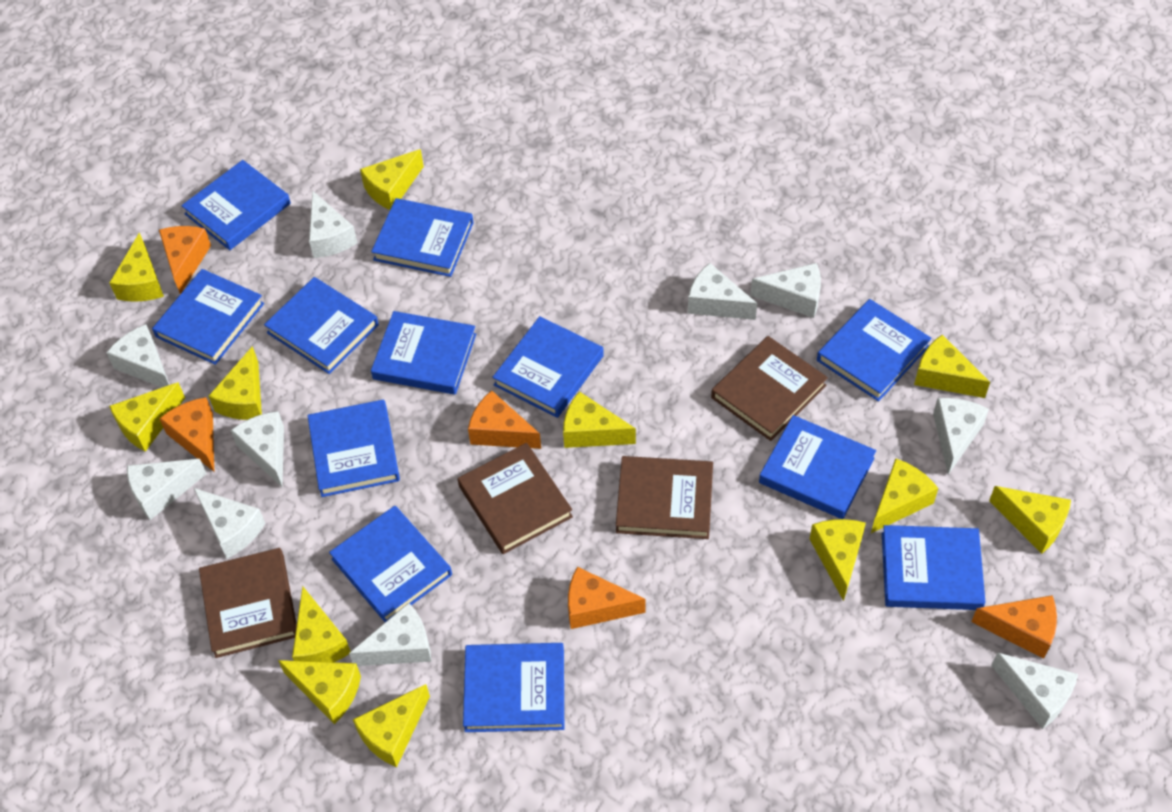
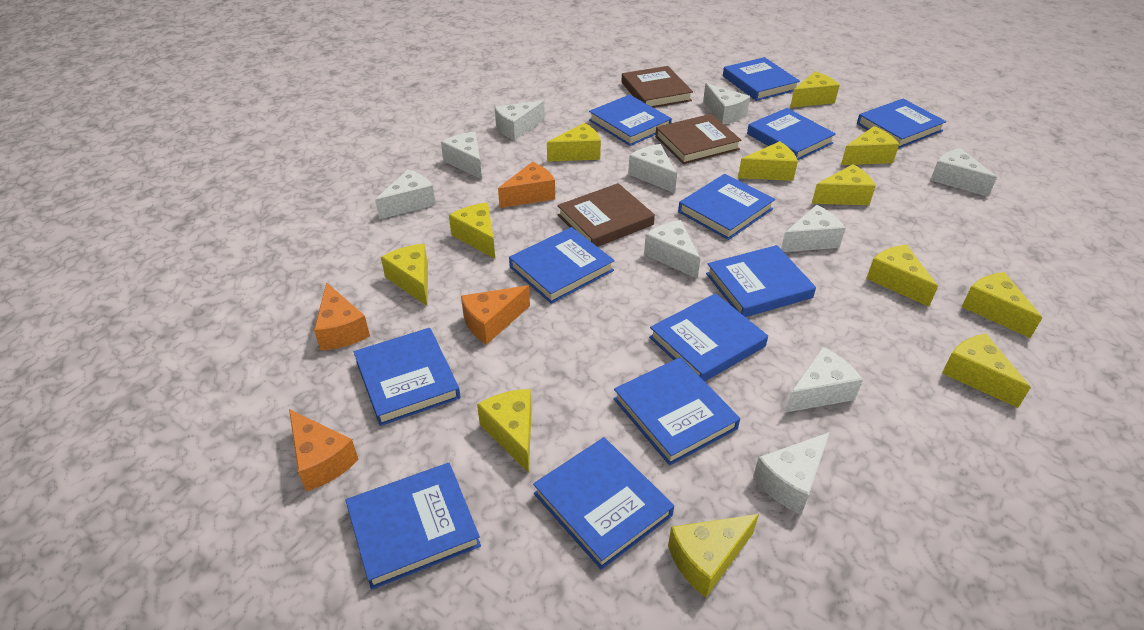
brown book: [199,548,297,658] [458,443,573,554] [616,456,713,539] [711,336,828,441] = 4 -> [557,183,655,247] [621,66,693,108] [655,114,742,164] = 3
orange cheese: [159,226,211,294] [159,397,214,472] [468,390,541,449] [568,567,645,629] [971,595,1057,659] = 5 -> [289,409,359,492] [314,283,370,350] [461,285,530,345] [498,162,555,208] = 4

